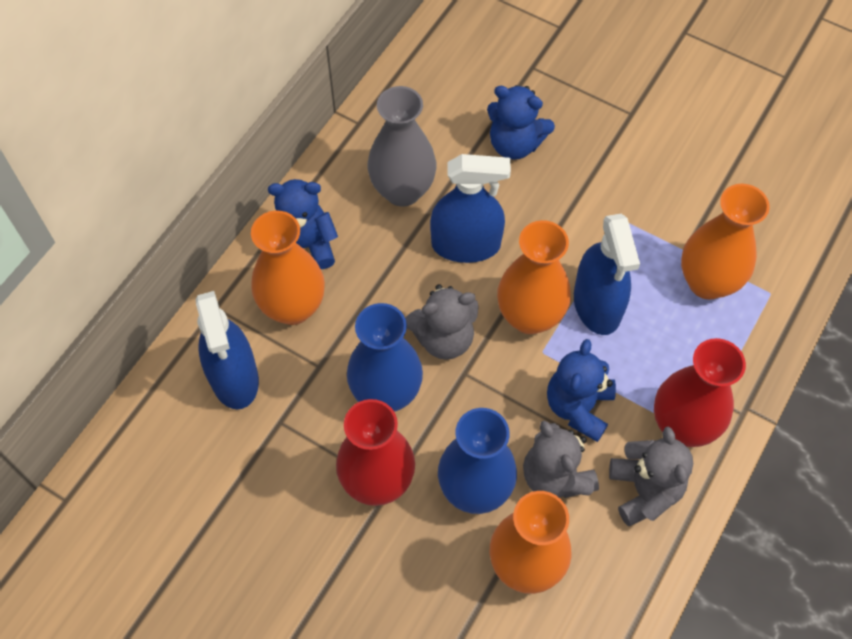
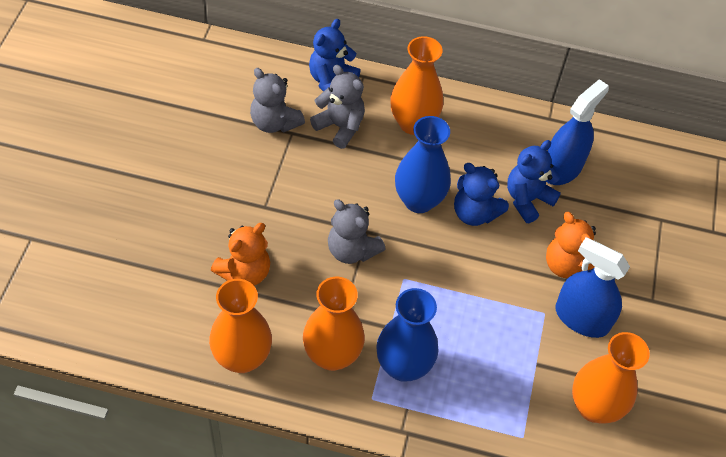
blue spray bottle: [196,291,259,409] [430,154,511,263] [574,214,640,335] = 3 -> [546,79,609,185] [556,237,630,338] = 2
grey vase: [367,86,436,206] = 1 -> none = 0
orange teddy bear: none = 0 -> [211,223,270,286] [546,212,596,278] = 2
red vase: [336,399,415,506] [654,338,746,447] = 2 -> none = 0

